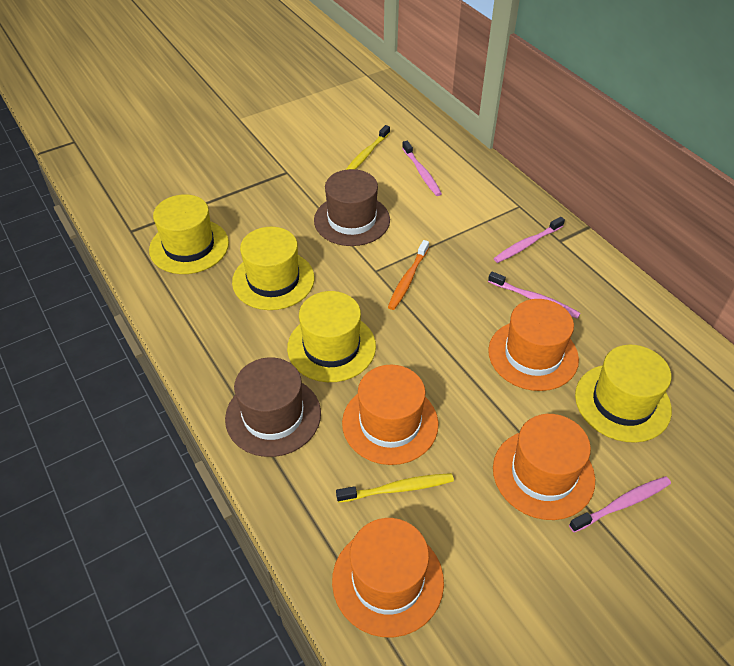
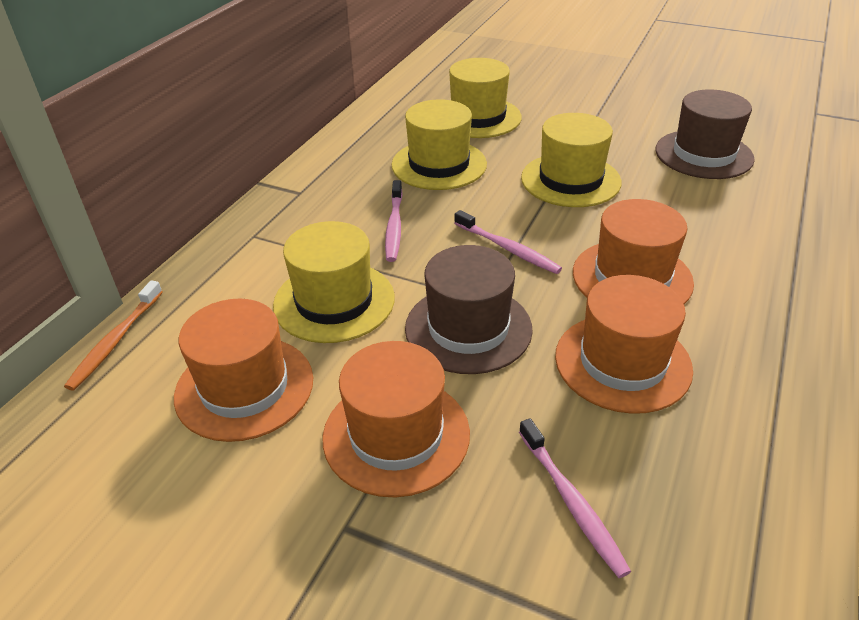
pink toothbrush: [402,141,442,196] [488,271,581,319] [494,217,565,263] [569,476,671,533] = 4 -> [385,180,403,262] [454,210,562,274] [519,418,631,578] = 3
yellow toothbrush: [336,473,454,503] [346,125,390,170] = 2 -> none = 0

